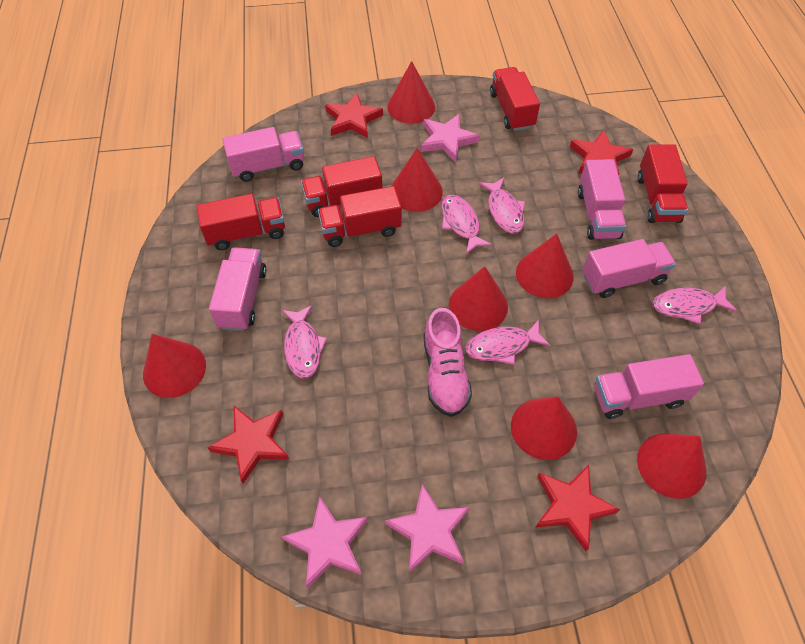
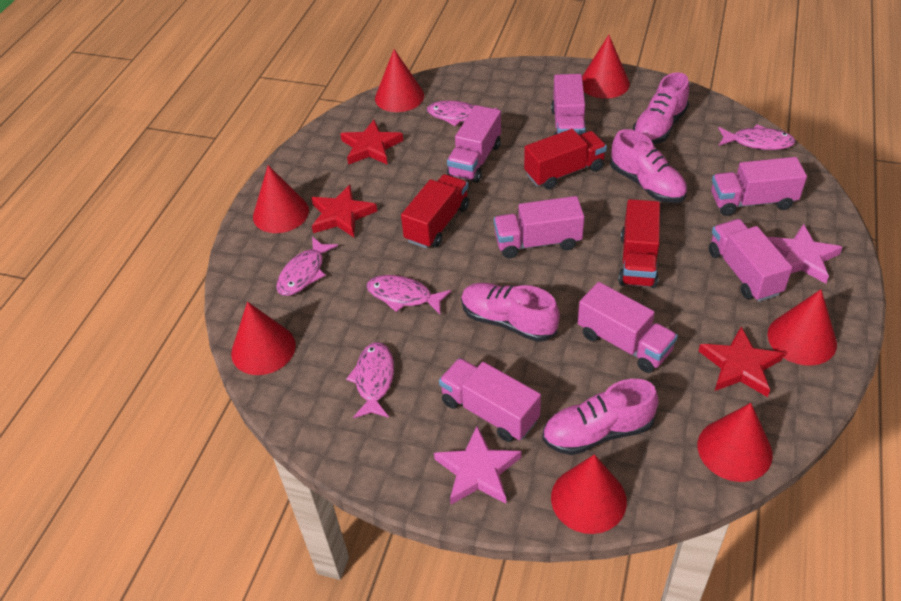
pink shoe: [423,308,472,417] = 1 -> [461,283,560,342] [542,379,659,455] [610,129,687,203] [633,72,689,144] = 4
pink star: [282,497,368,588] [385,484,470,573] [421,114,480,162] = 3 -> [434,426,521,505] [767,224,843,284] = 2
pink truck: [209,248,266,331] [223,127,304,182] [578,159,626,240] [583,239,676,298] [594,354,704,419] = 5 -> [439,358,541,442] [447,105,501,183] [494,196,585,258] [551,74,586,135] [578,282,678,373] [709,219,792,302] [711,157,807,216] = 7
red star: [208,406,290,484] [325,93,383,138] [535,465,620,551] [570,130,633,175] = 4 -> [311,185,377,237] [340,120,404,165] [699,327,784,397] = 3
red truck: [197,194,285,250] [301,156,382,217] [318,186,402,247] [490,67,540,131] [637,144,688,223] = 5 -> [401,174,469,249] [524,129,607,190] [618,199,660,288] = 3

